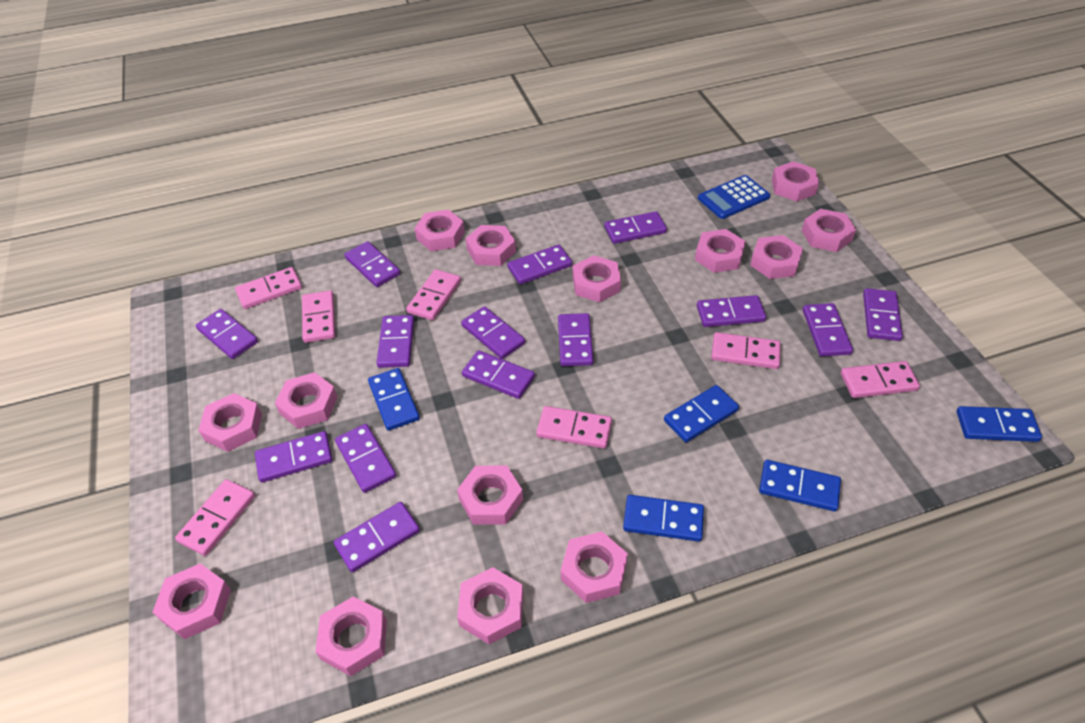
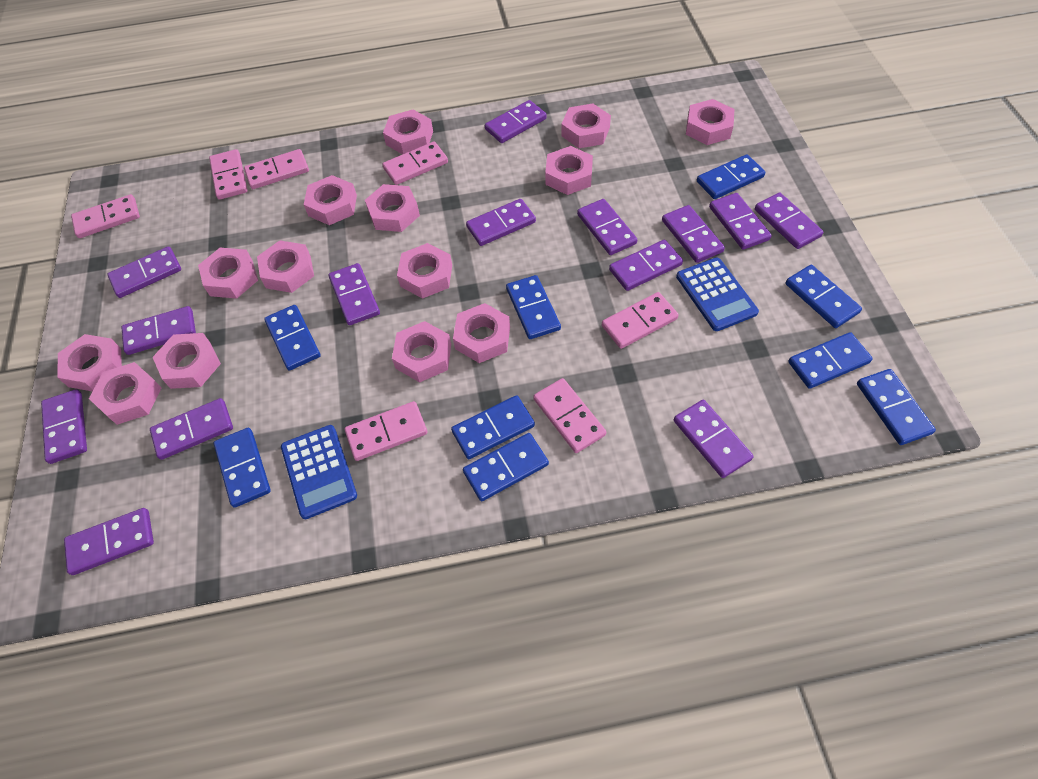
blue calculator: [698,175,770,219] = 1 -> [281,425,357,519] [676,257,759,331] = 2
blue domino: [368,368,420,431] [623,495,704,542] [664,385,739,442] [759,460,841,511] [956,406,1042,442] = 5 -> [214,428,271,508] [264,305,321,371] [451,395,535,459] [463,433,549,501] [506,275,561,339] [697,154,765,199] [786,265,862,328] [788,332,873,389] [857,369,936,445] = 9

